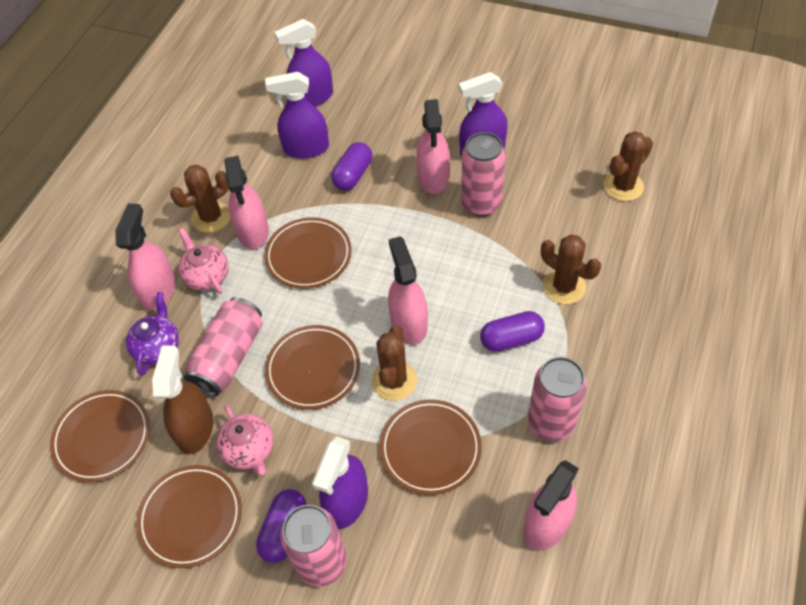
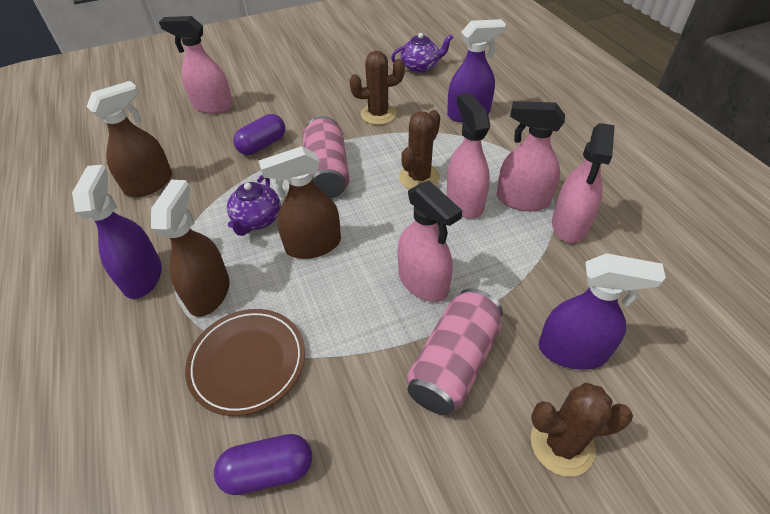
brown cactus: [170,164,230,233] [372,326,417,401] [541,234,601,304] [603,131,653,201] = 4 -> [349,51,405,125] [399,110,440,189] [531,382,633,477] = 3
brown plate: [50,390,150,482] [136,465,242,568] [264,217,352,289] [265,325,360,410] [380,399,482,495] = 5 -> [185,309,305,416] = 1
brown spray bottle: [152,345,213,454] = 1 -> [86,81,172,197] [151,180,230,317] [259,146,341,259] = 3
pink can: [184,297,262,396] [280,505,347,586] [461,132,505,216] [528,357,587,442] = 4 -> [303,116,349,199] [407,288,503,415] = 2
pink teapot: [178,228,229,294] [216,405,274,476] = 2 -> none = 0
purple capsule: [256,489,306,563] [331,142,372,190] [480,311,545,352] = 3 -> [214,434,312,495] [233,114,285,155] = 2
purple spray bottle: [265,72,329,159] [274,19,333,107] [312,437,368,529] [459,72,508,156] = 4 -> [72,165,162,299] [447,19,506,122] [539,253,666,370] = 3
purple teapot: [126,292,179,375] = 1 -> [227,175,281,236] [391,33,453,73] = 2

